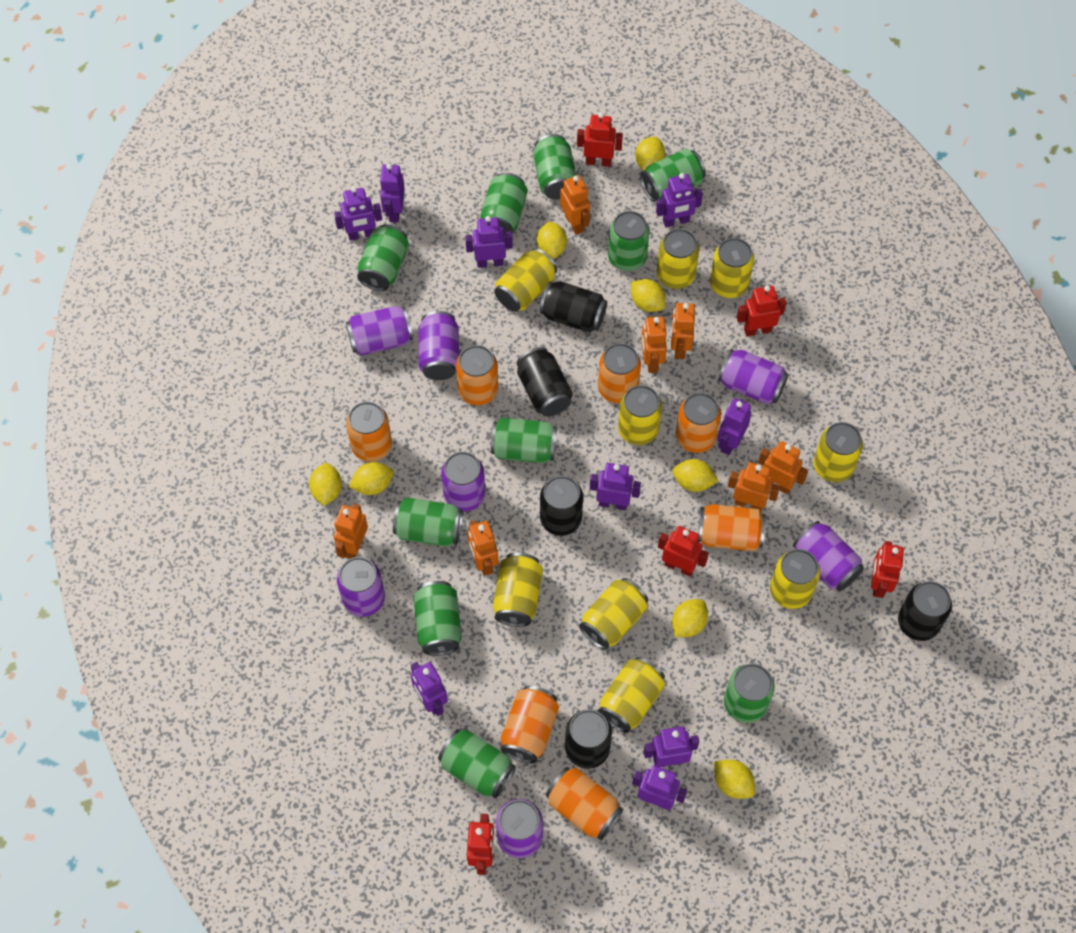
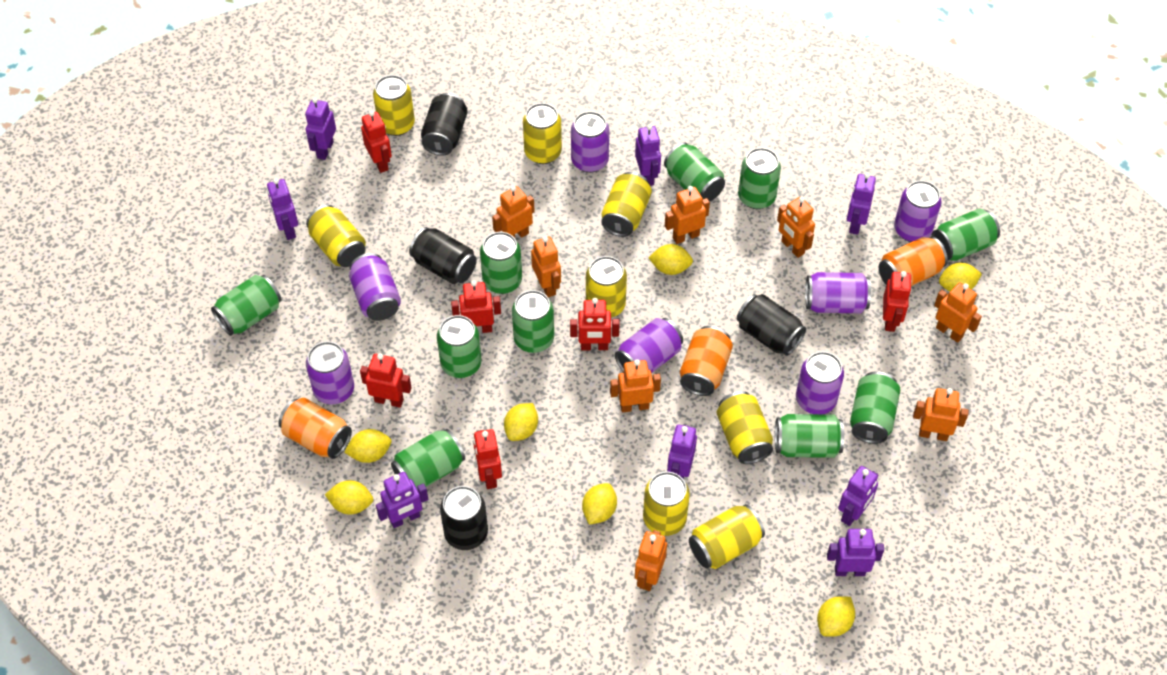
black can: [517,347,573,416] [540,281,607,333] [540,476,583,536] [565,710,612,769] [898,581,952,641] = 5 -> [409,227,477,284] [421,93,468,156] [440,486,488,550] [737,294,806,356] = 4
orange can: [346,401,392,462] [456,345,498,405] [501,686,559,764] [546,767,623,840] [598,343,641,403] [676,393,721,453] [698,504,766,551] = 7 -> [279,398,352,459] [680,326,733,396] [879,236,948,286] = 3
orange robot: [334,503,368,559] [467,520,499,576] [560,175,590,235] [641,316,667,373] [671,303,695,359] [728,462,780,511] [758,441,808,494] = 7 -> [492,186,535,238] [531,236,561,297] [610,359,661,412] [635,530,667,591] [665,186,710,244] [777,197,815,258] [913,388,969,441] [934,282,982,343] = 8
purple robot: [334,187,382,241] [380,164,405,223] [411,662,448,716] [465,216,513,268] [590,463,641,510] [632,766,687,810] [644,726,699,767] [656,173,703,227] [717,398,752,455] = 9 -> [267,178,298,240] [305,98,336,160] [376,472,428,528] [635,124,661,186] [667,424,697,480] [827,529,884,576] [838,466,879,526] [847,173,876,235] = 8
red robot: [467,814,494,875] [577,112,623,167] [658,526,709,576] [737,285,786,337] [871,541,904,598] = 5 -> [360,353,412,408] [361,111,392,173] [451,280,501,333] [473,429,502,489] [570,298,620,351] [883,271,912,332] = 6
yellow can: [493,553,543,627] [494,248,557,312] [579,578,648,650] [598,657,665,733] [618,385,662,445] [657,229,699,289] [710,238,754,298] [770,549,820,609] [814,422,863,482] = 9 -> [306,205,366,267] [373,75,415,136] [523,103,562,164] [586,256,627,318] [602,172,652,237] [643,472,690,536] [689,504,765,569] [717,391,773,464] = 8
yellow lemon: [309,463,342,506] [349,462,394,495] [537,221,567,258] [631,279,666,312] [635,137,665,171] [672,459,718,492] [672,599,708,637] [714,760,755,799] = 8 -> [325,480,373,515] [344,429,392,463] [504,403,538,441] [582,483,617,525] [648,244,693,275] [817,596,855,637] [939,263,982,292] = 7

